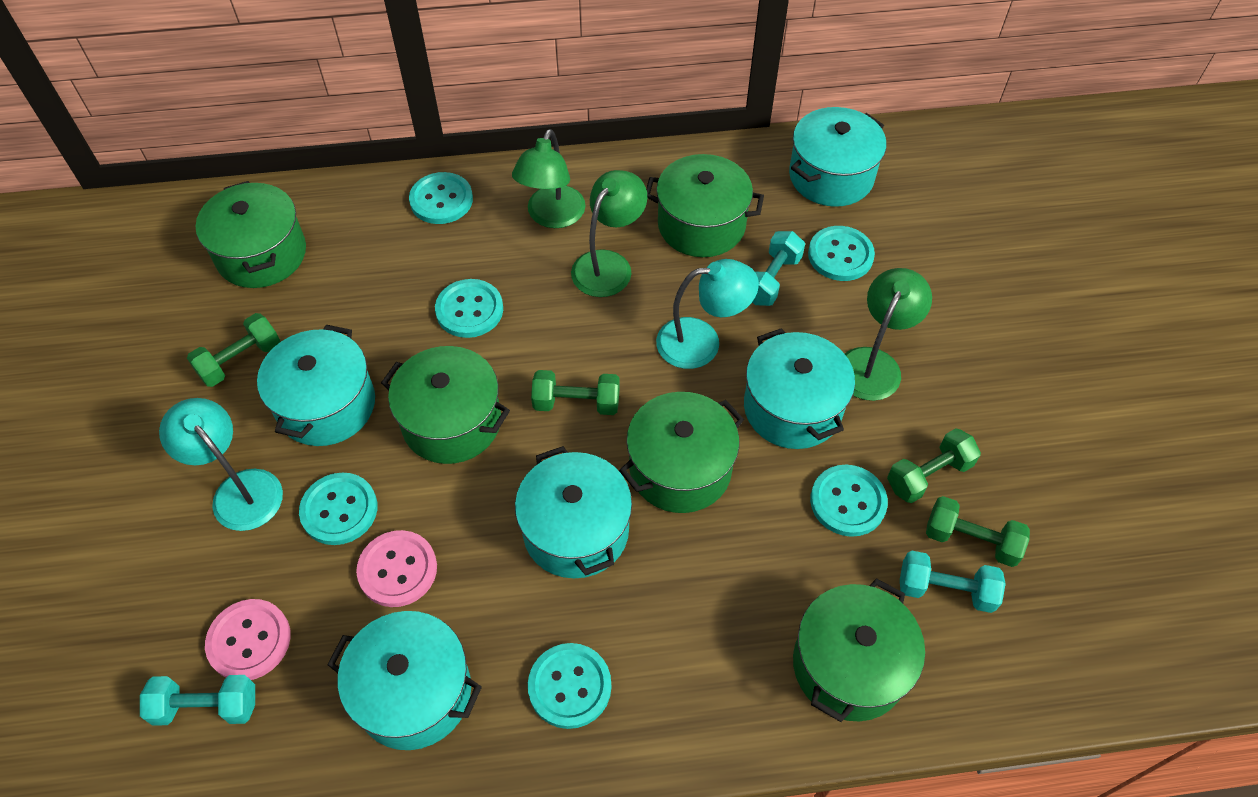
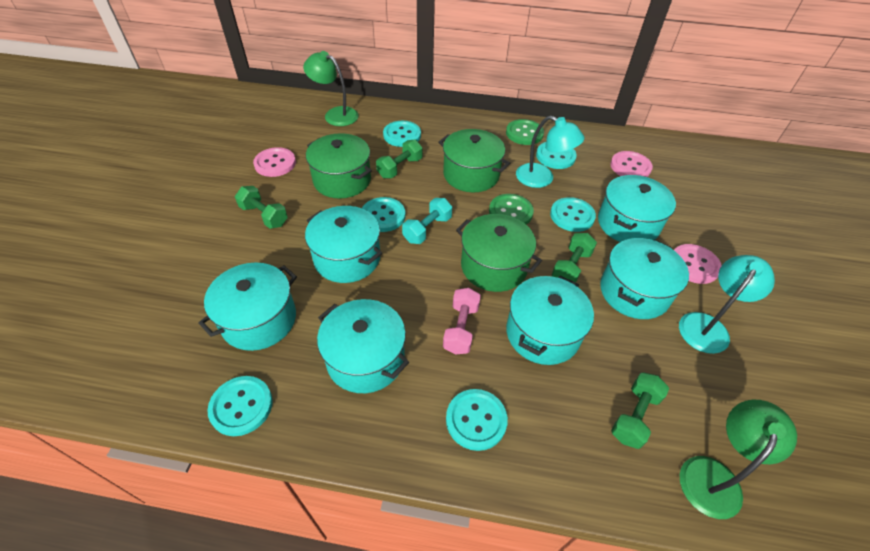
green button: none = 0 -> [489,194,534,225] [506,119,544,145] = 2
green lamp: [512,129,586,228] [571,170,647,297] [845,268,932,401] = 3 -> [303,51,359,126] [680,400,797,519] = 2
green pot: [195,181,306,288] [381,346,510,464] [619,392,744,513] [646,154,764,257] [793,578,925,722] = 5 -> [306,133,372,198] [438,129,510,192] [456,214,542,292] = 3
pink button: [205,599,291,680] [356,530,437,607] = 2 -> [253,147,296,177] [610,151,653,177] [674,244,722,284] = 3
pink dumbbell: none = 0 -> [443,288,481,355] = 1
turquoise dumbbell: [140,675,255,726] [752,231,805,306] [900,551,1006,613] = 3 -> [402,198,452,244] = 1
turquoise pot: [257,325,375,446] [327,611,482,750] [515,446,632,578] [744,328,855,449] [789,107,886,207] = 5 -> [198,263,297,351] [305,206,382,283] [317,299,409,393] [506,276,594,365] [598,175,676,242] [600,238,689,319] = 6

